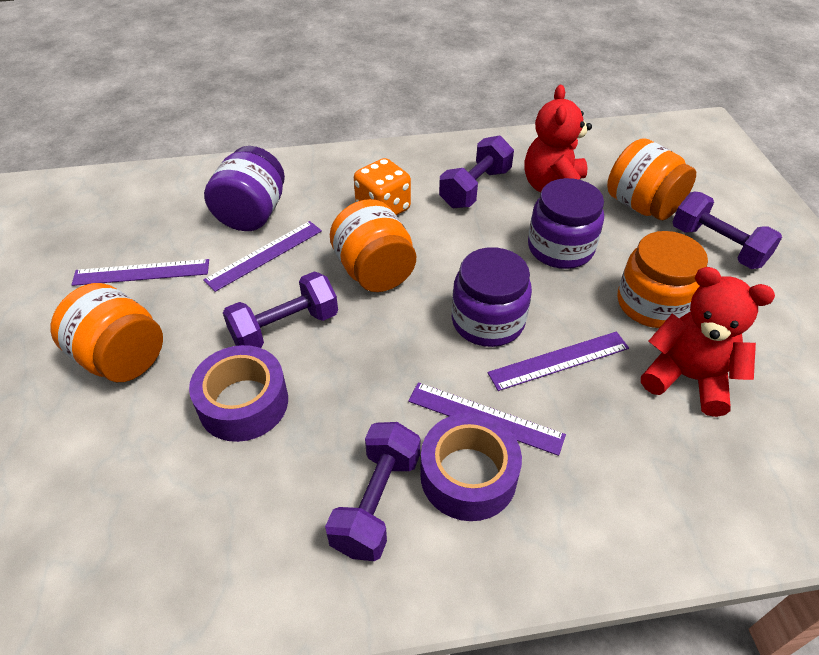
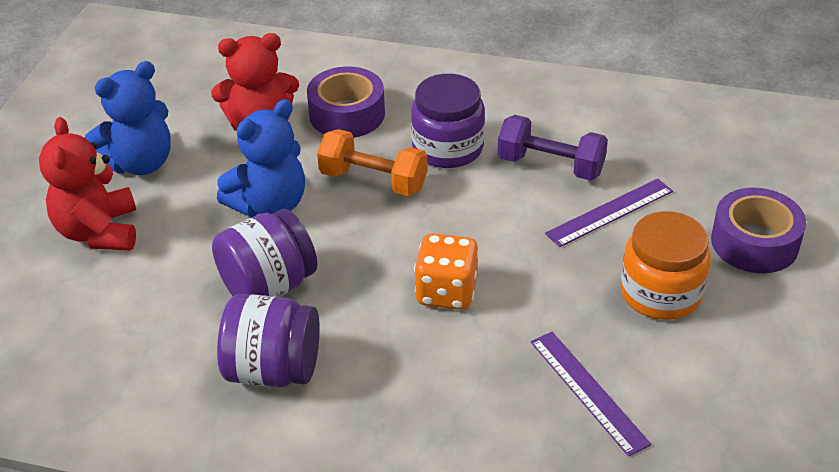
blue teddy bear: none = 0 -> [85,61,171,175] [217,99,305,217] = 2
orange dumbbell: none = 0 -> [317,129,428,196] = 1
orange jar: [50,283,163,382] [330,199,416,292] [607,138,696,220] [618,231,708,328] = 4 -> [620,211,711,320] = 1
purple dumbbell: [223,271,338,348] [325,422,420,561] [439,135,514,208] [673,192,782,269] = 4 -> [498,115,608,181] = 1
purple ruler: [71,259,209,286] [203,221,322,292] [408,382,566,456] [488,331,629,391] = 4 -> [531,332,651,457] [545,178,673,247] = 2

